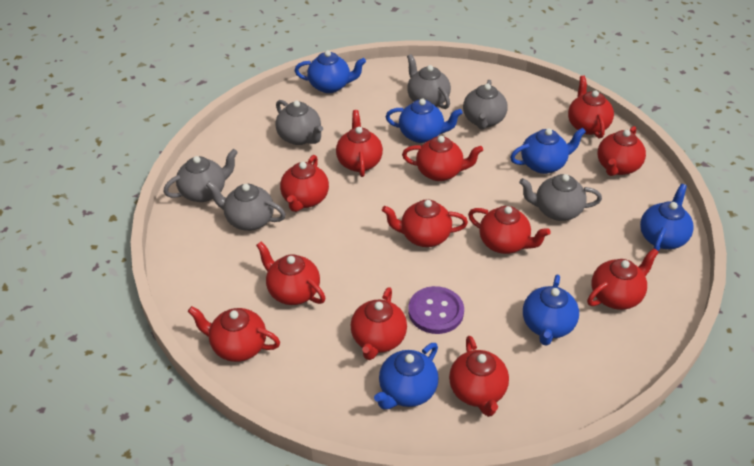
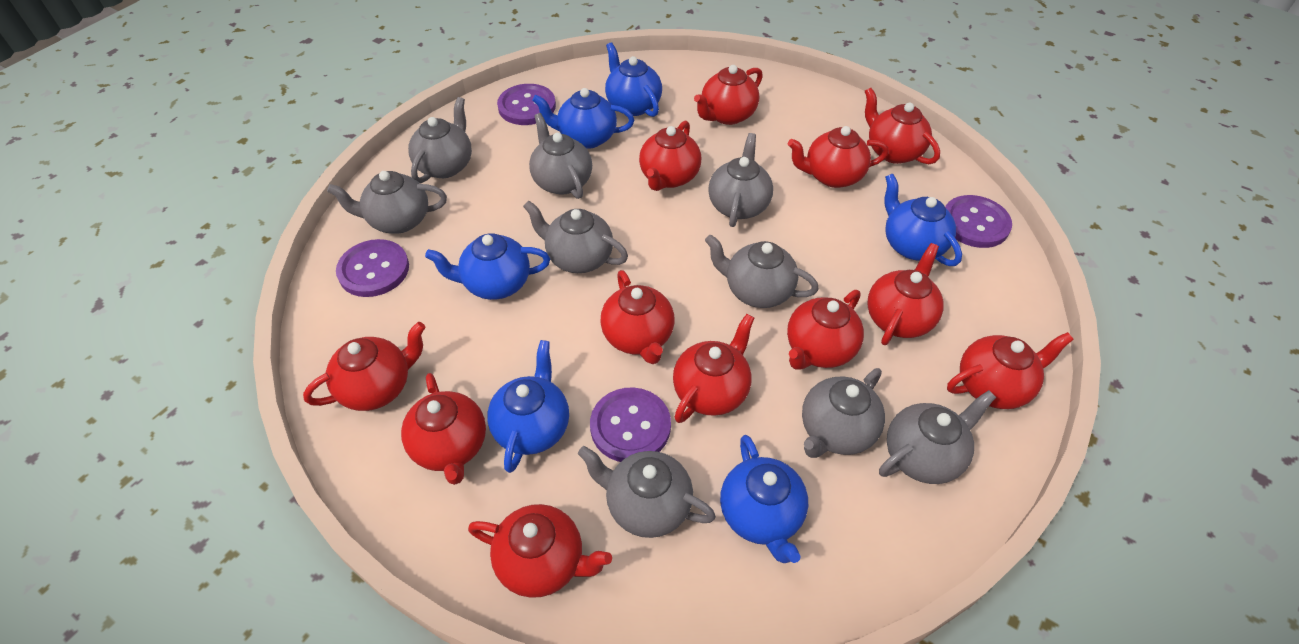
grey teapot: [163,149,238,202] [206,181,286,231] [275,100,323,145] [407,54,451,109] [463,80,508,130] [519,174,602,221] = 6 -> [327,171,447,234] [408,97,472,183] [523,201,628,273] [529,113,592,199] [578,446,716,538] [705,235,819,308] [708,133,773,227] [802,368,885,458] [879,390,996,484] = 9
purple button: [408,286,464,334] = 1 -> [336,239,409,297] [497,84,556,125] [590,387,671,462] [945,195,1012,248] = 4

